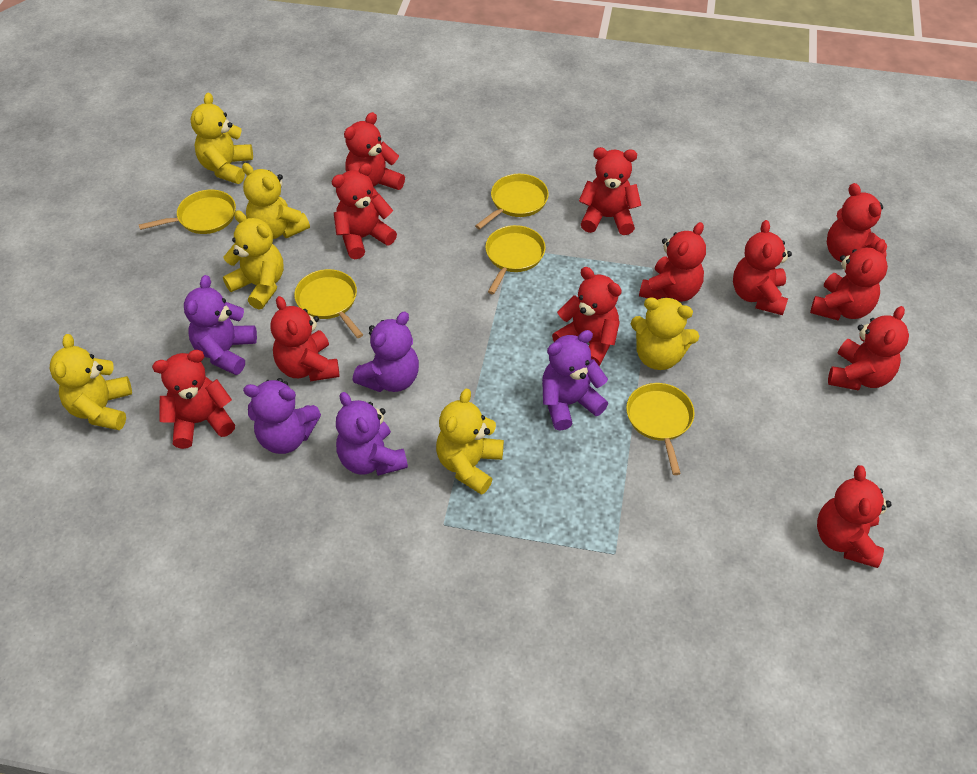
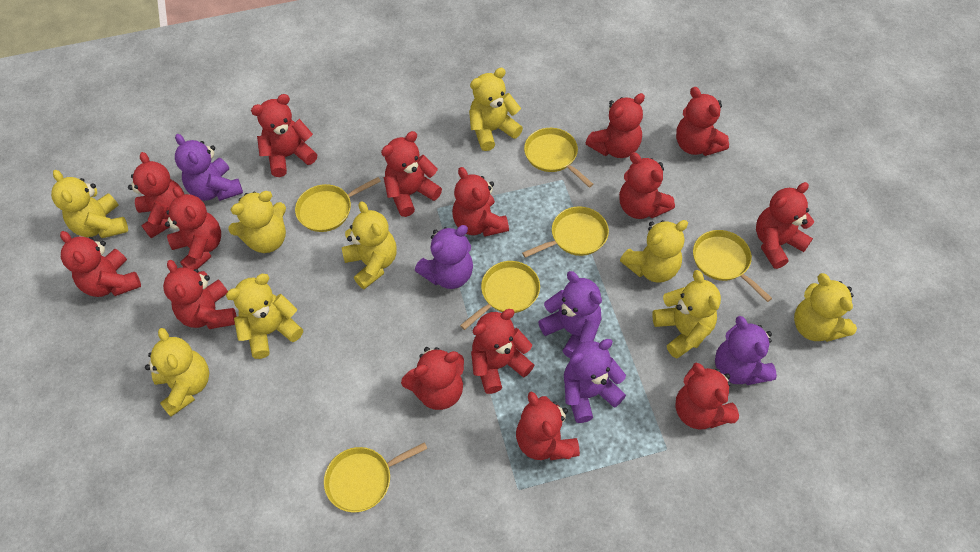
red teddy bear: [152,350,235,449] [270,296,340,381] [332,163,397,259] [344,112,405,198] [552,267,622,366] [579,147,641,235] [639,222,706,302] [733,220,792,315] [810,239,888,320] [817,465,892,568] [827,183,887,262] [828,306,909,390] = 12 -> [60,231,141,297] [128,152,185,238] [163,260,237,329] [165,186,221,270] [251,94,317,177] [381,131,442,217] [401,347,464,410] [452,167,509,237] [471,309,534,394] [516,391,580,460] [586,93,645,158] [619,152,675,219] [675,363,739,430] [676,87,729,156] [756,182,814,269] = 15
yellow pan: [139,190,236,234] [294,269,363,338] [475,174,549,229] [485,225,546,294] [626,383,695,475] = 5 -> [295,177,381,232] [324,442,428,512] [460,261,540,330] [522,206,609,258] [524,128,593,188] [693,230,772,302] = 6
yellow teddy bear: [49,334,132,430] [190,93,253,184] [223,210,284,310] [242,163,310,239] [436,389,504,495] [631,297,699,370] = 6 -> [51,170,128,238] [145,328,209,417] [226,274,303,359] [228,191,286,253] [342,201,396,289] [469,68,523,151] [620,220,688,283] [652,270,721,359] [794,273,857,342] = 9

